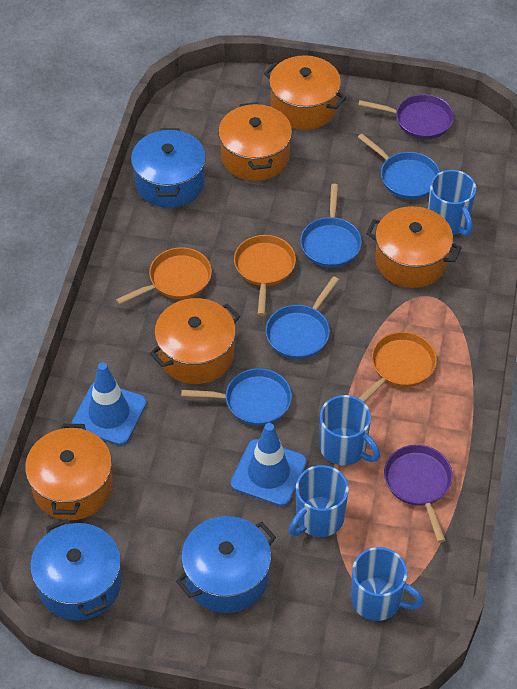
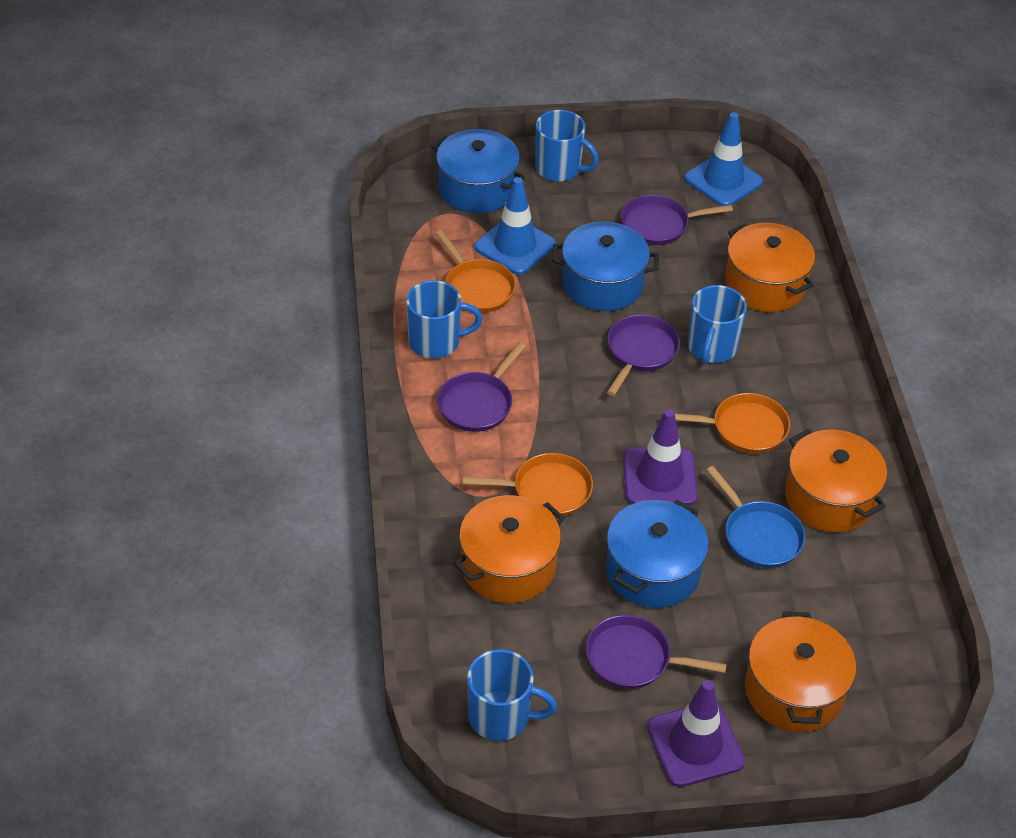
blue pan: [181,368,292,426] [265,276,339,359] [300,184,362,268] [358,134,440,199] = 4 -> [706,466,806,568] = 1
orange pot: [25,424,113,520] [150,298,240,384] [218,102,292,181] [264,55,347,130] [366,206,462,288] = 5 -> [454,495,565,603] [725,223,815,312] [745,611,856,732] [785,429,887,532] = 4
purple pan: [358,94,454,139] [384,445,453,543] = 2 -> [437,342,526,432] [586,615,727,689] [607,315,680,396] [621,195,733,245] = 4
purple traffic cone: none = 0 -> [623,409,698,506] [647,680,745,787] = 2

